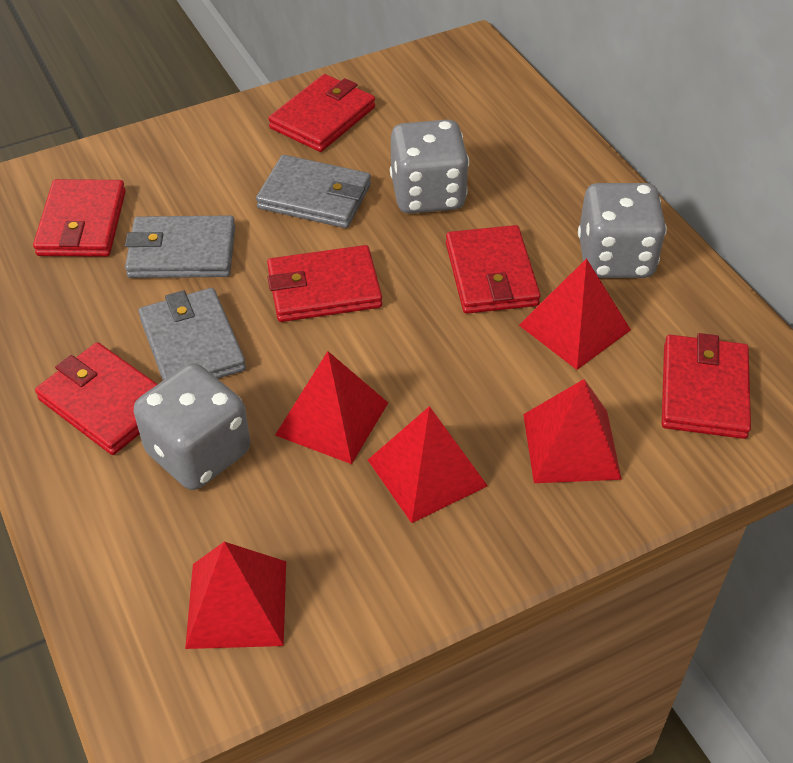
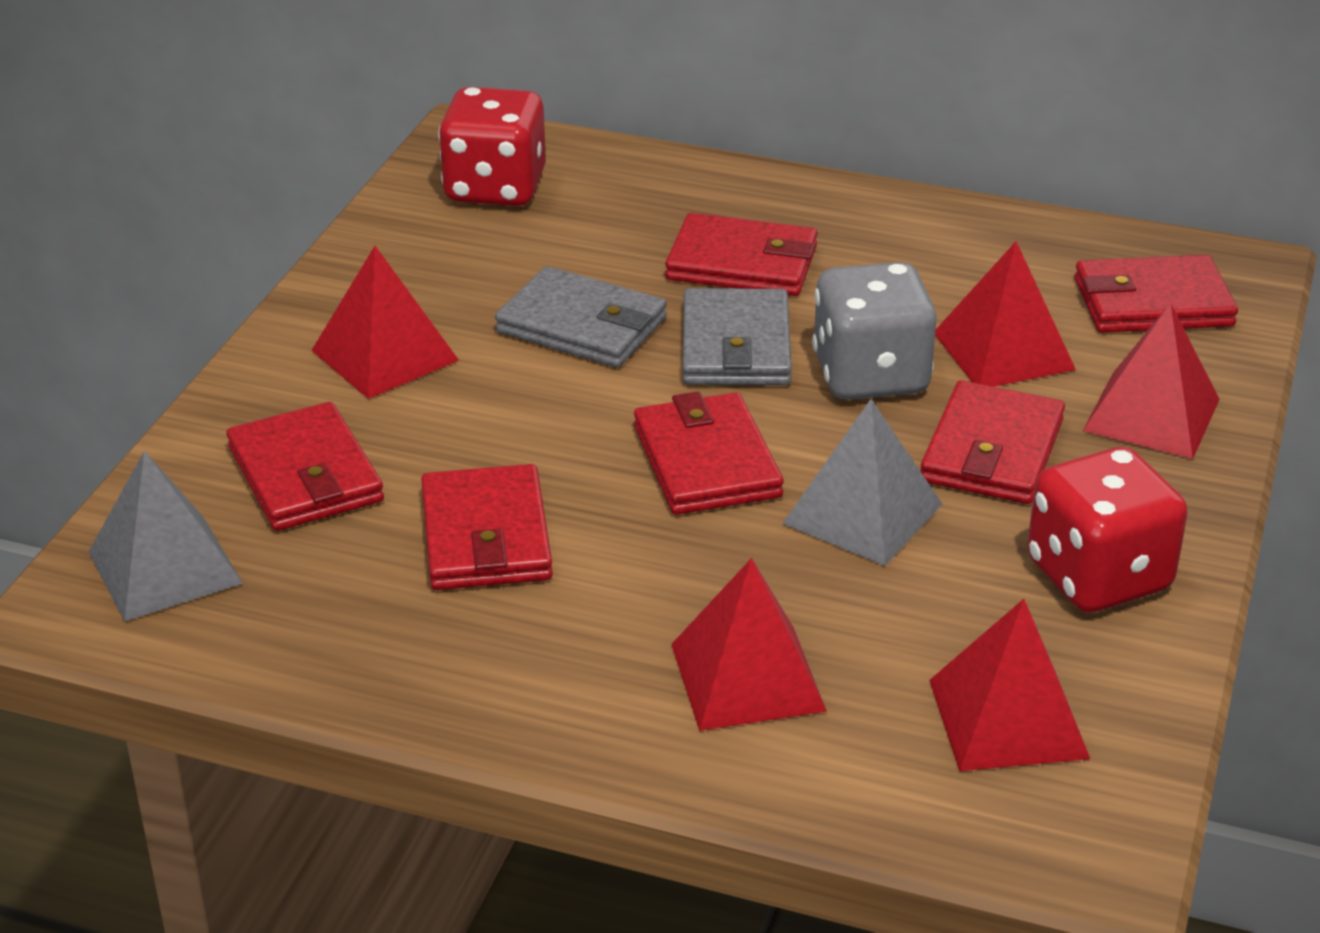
grey dice: [134,363,250,490] [390,120,469,214] [578,183,667,278] = 3 -> [812,262,937,400] = 1
grey pyramid: none = 0 -> [88,451,243,622] [782,399,943,566] = 2
grey wallet: [125,215,235,278] [139,288,246,381] [256,155,371,228] = 3 -> [495,266,667,368] [682,288,792,386] = 2
red dice: none = 0 -> [438,87,546,206] [1027,447,1188,613] = 2

